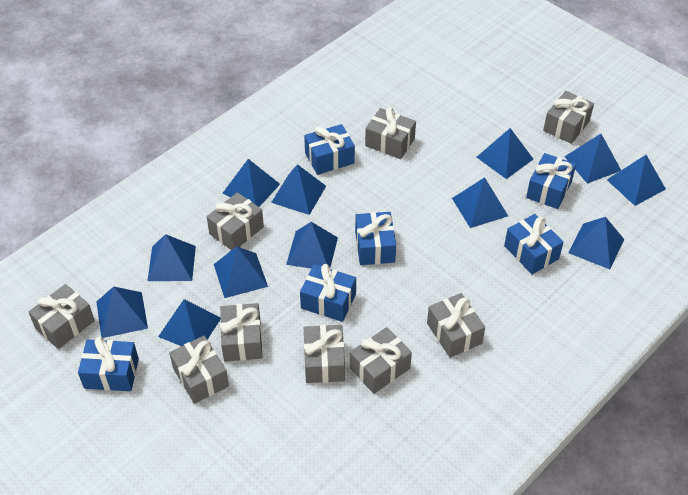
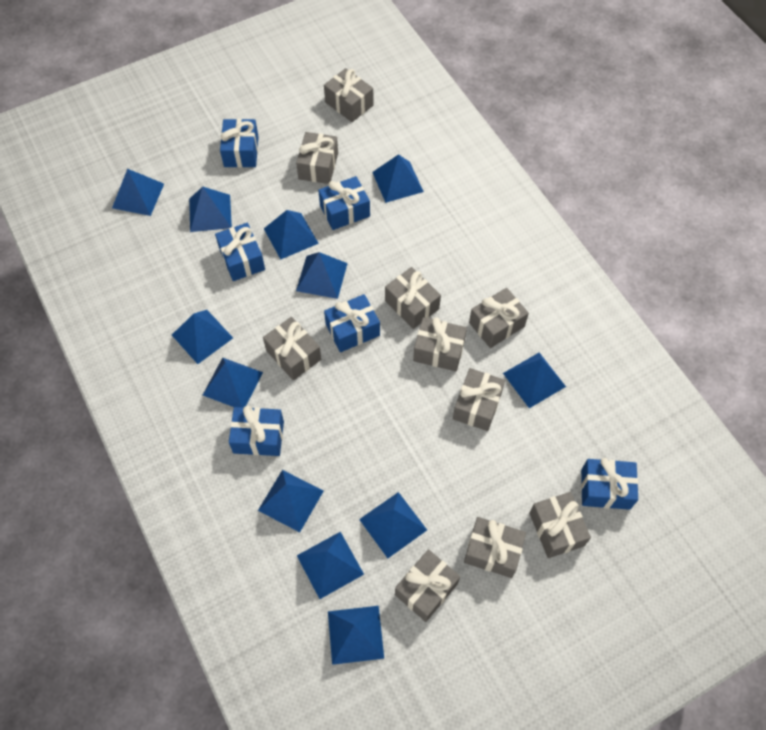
grey gift: [29,284,95,349] [169,336,229,404] [207,192,264,250] [220,303,262,362] [304,325,345,383] [350,327,412,394] [365,107,416,159] [427,293,485,358] [543,91,594,144] = 9 -> [263,317,321,380] [296,132,338,184] [324,68,374,122] [385,267,441,329] [395,549,460,622] [413,317,467,371] [453,368,505,431] [464,517,526,578] [469,288,529,348] [529,492,591,558] = 10

